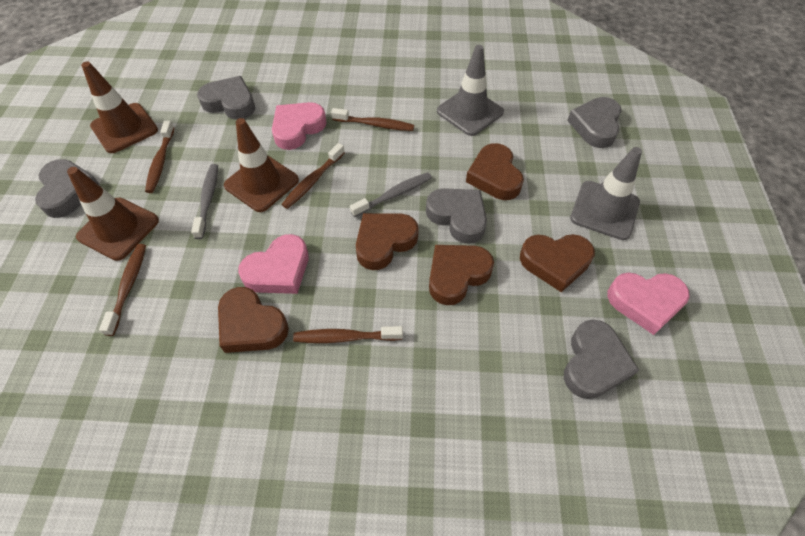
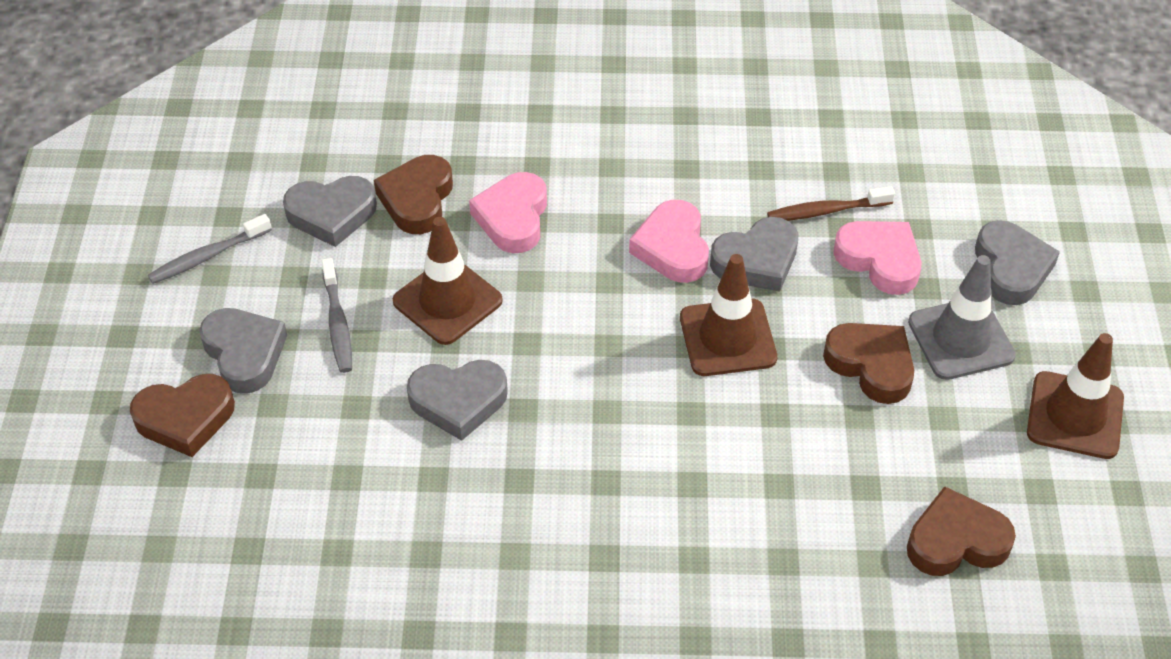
brown heart: [218,287,289,353] [356,213,419,270] [429,245,494,305] [466,143,524,200] [520,234,595,292] = 5 -> [130,374,235,457] [374,155,453,234] [823,323,914,404] [907,486,1016,576] = 4
brown toothbrush: [99,244,146,336] [145,121,174,193] [281,143,345,209] [293,326,403,343] [331,108,414,131] = 5 -> [767,186,895,221] = 1
grey traffic cone: [437,45,504,136] [570,147,642,240] = 2 -> [908,255,1016,380] = 1

